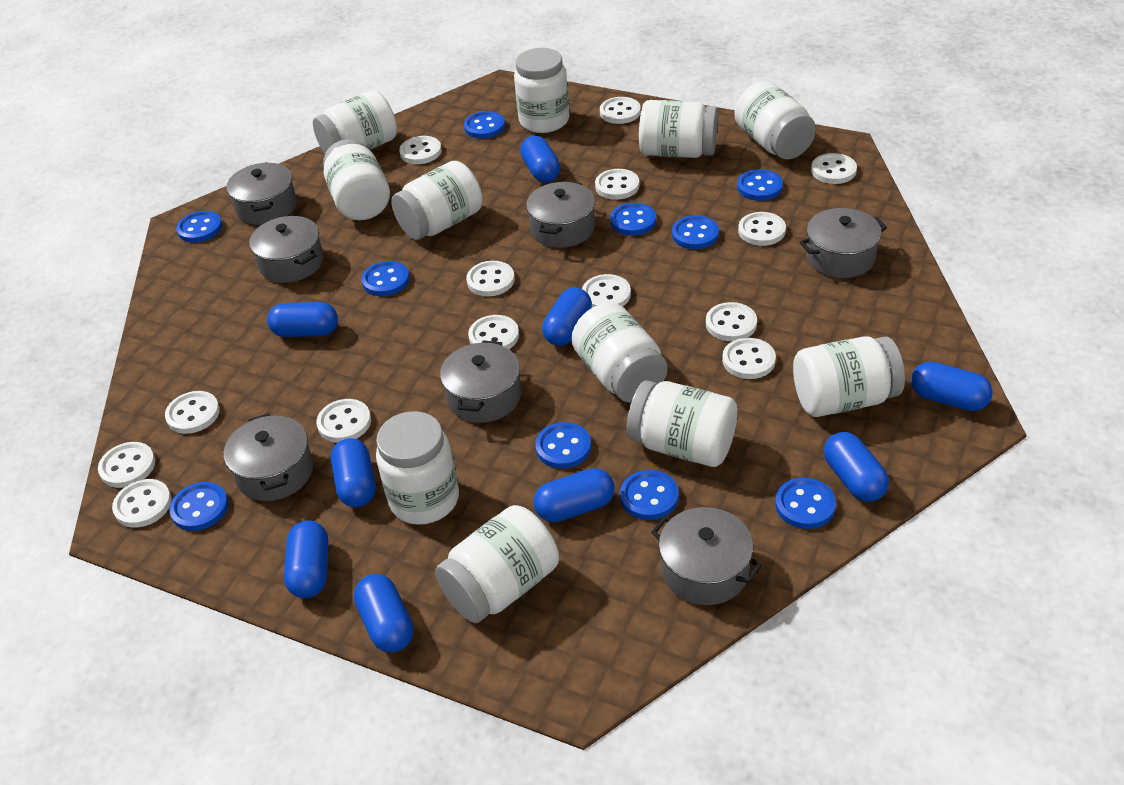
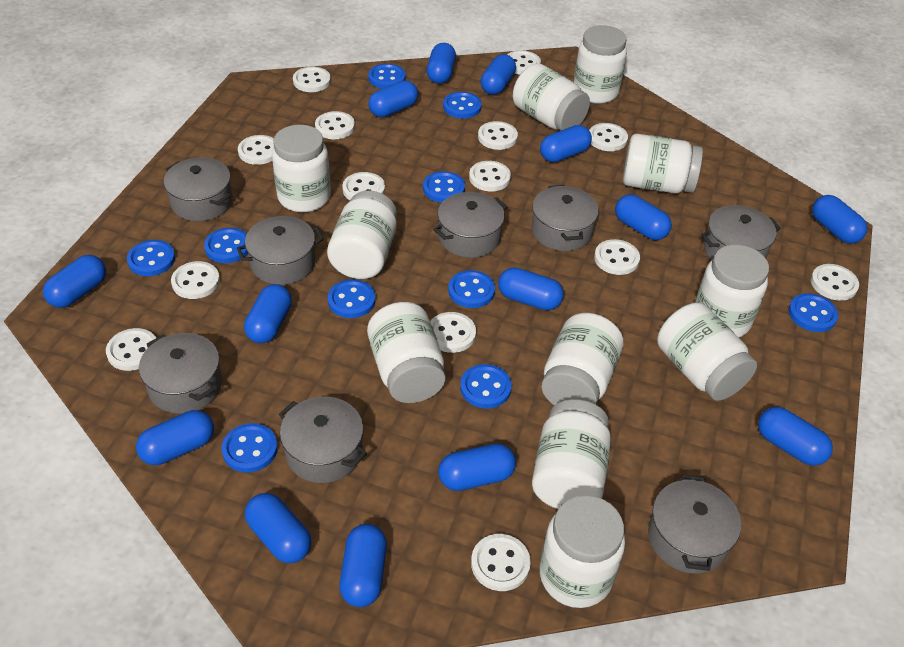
blue capsule: [267,302,338,337] [284,520,329,598] [331,438,376,507] [354,574,414,653] [520,136,560,182] [533,468,615,522] [542,287,592,346] [824,432,889,502] [911,362,993,411] = 9 -> [43,255,106,308] [136,410,214,465] [244,284,292,343] [245,493,311,563] [340,524,387,607] [368,80,418,118] [427,43,456,84] [438,443,516,491] [481,54,516,95] [498,267,564,310] [540,125,592,162] [615,195,672,240] [758,407,833,466] [812,195,867,244] = 14
grey pot: [224,413,313,501] [226,162,297,225] [249,216,324,283] [440,340,521,423] [526,181,595,248] [651,507,762,605] [799,208,887,278] = 7 -> [139,333,222,414] [164,157,233,221] [237,216,324,285] [279,397,367,483] [433,192,508,258] [531,185,599,251] [648,474,741,574] [701,205,781,260] = 8

